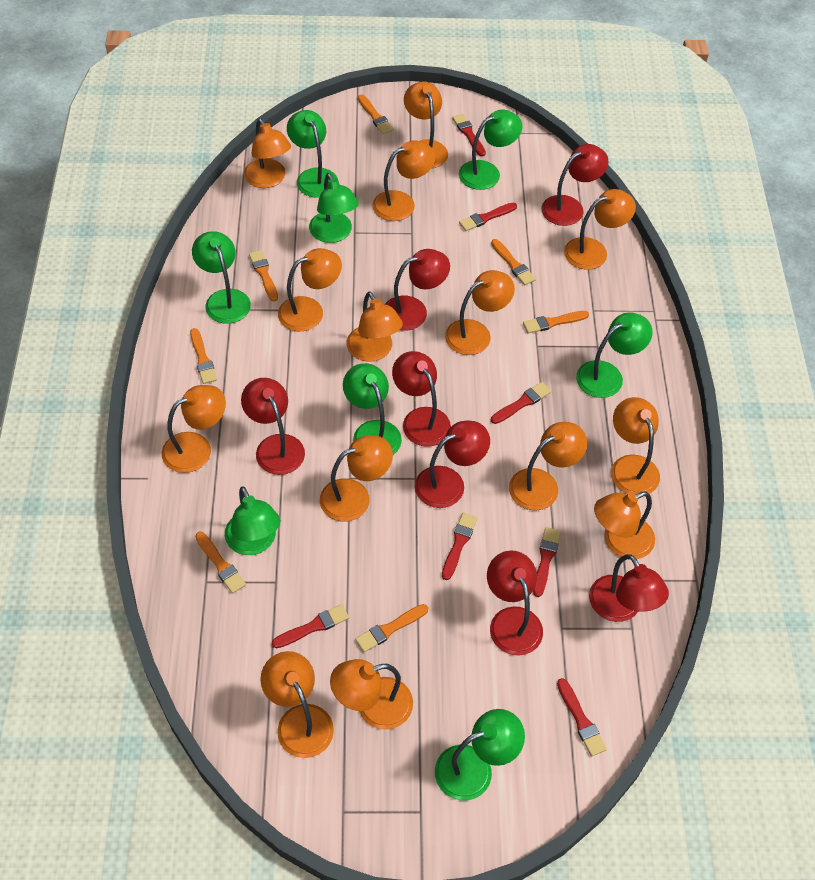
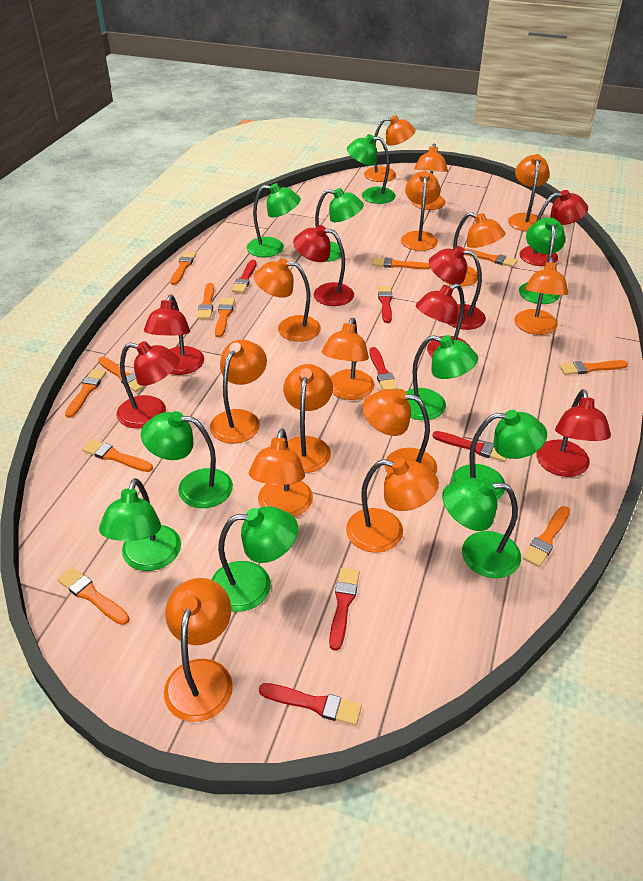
green lamp: [192,231,251,324] [225,486,280,555] [287,110,338,198] [309,173,358,243] [343,363,402,455] [435,709,525,801] [459,110,522,190] [576,312,653,398] = 8 -> [99,478,181,571] [141,411,233,508] [211,506,298,612] [247,183,301,257] [315,188,364,262] [347,134,395,204] [405,335,478,420] [442,477,521,578] [451,410,547,500] [519,218,565,304] = 10
orange brush: [190,328,217,384] [195,532,246,594] [249,250,278,301] [355,604,428,652] [358,94,394,134] [491,239,536,285] [523,311,589,334] = 7 -> [57,567,130,625] [65,369,106,418] [82,439,153,472] [98,357,147,392] [170,251,196,285] [197,283,214,319] [215,298,235,337] [372,257,430,269] [463,248,518,267] [523,506,570,567] [559,360,628,375] = 11
red brush: [272,604,349,648] [442,512,477,580] [452,114,486,157] [459,202,517,231] [491,382,551,424] [533,527,561,597] [557,678,607,756] = 7 -> [232,260,256,293] [259,683,362,726] [329,568,360,651] [369,347,398,390] [378,285,392,323] [432,431,507,462] = 6

